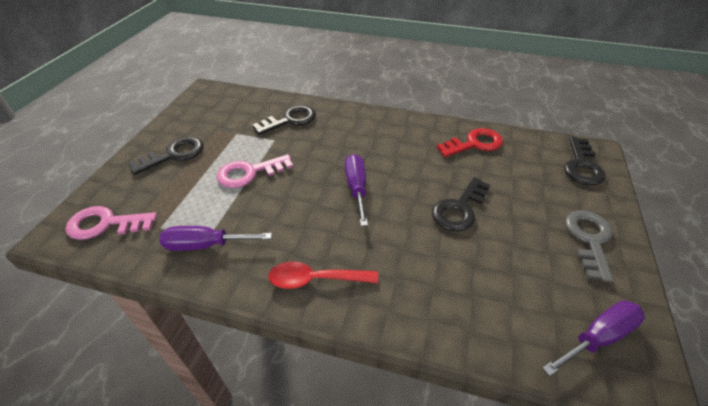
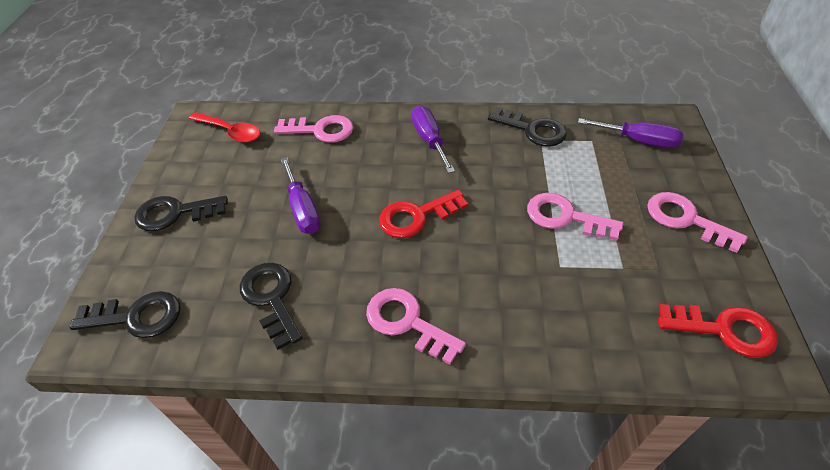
grey key: [565,210,613,283] = 1 -> none = 0
pink key: [66,206,157,240] [217,154,293,188] = 2 -> [274,115,353,143] [366,288,466,365] [527,193,623,241] [647,192,748,253] = 4
red key: [436,128,503,157] = 1 -> [379,190,468,238] [658,304,778,358] = 2

